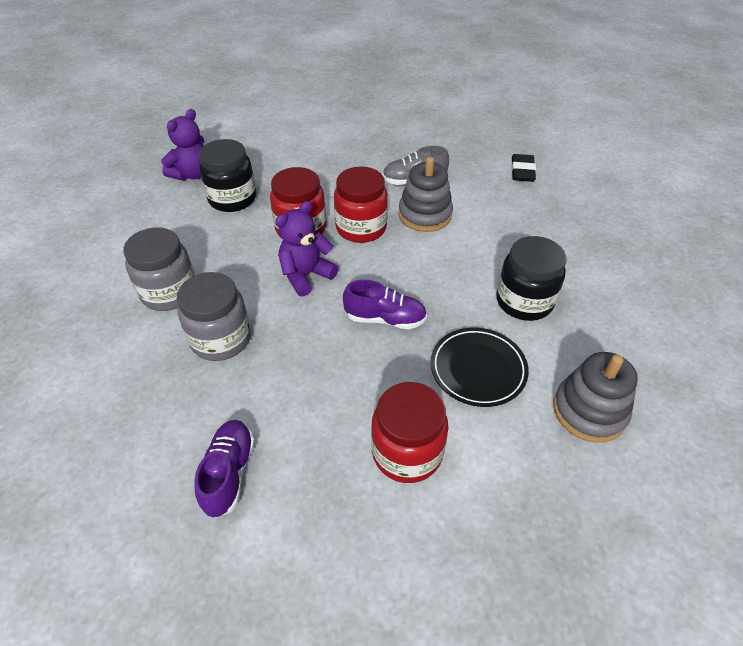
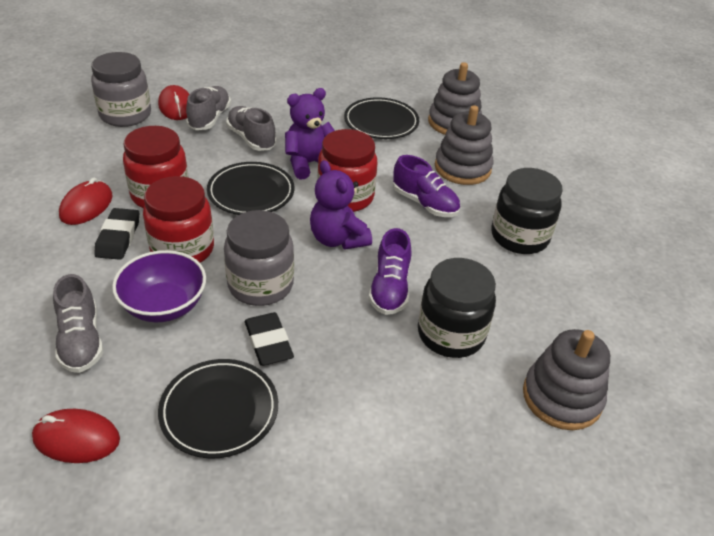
black eraser: [511,154,536,182] = 1 -> [94,208,139,260] [245,312,294,366] = 2
black plate: [431,328,529,407] = 1 -> [158,359,278,459] [207,162,295,215] [344,97,419,139] = 3
grey shoe: [382,146,449,185] = 1 -> [53,274,103,373] [186,86,231,130] [226,106,276,151] = 3
grey stacking toy: [398,157,453,232] [553,352,638,443] = 2 -> [428,62,482,135] [435,105,493,185] [523,329,610,430] = 3
purple bowl: none = 0 -> [112,250,206,323] = 1
red mouse: none = 0 -> [32,409,120,463] [59,178,113,225] [158,85,189,120] = 3

